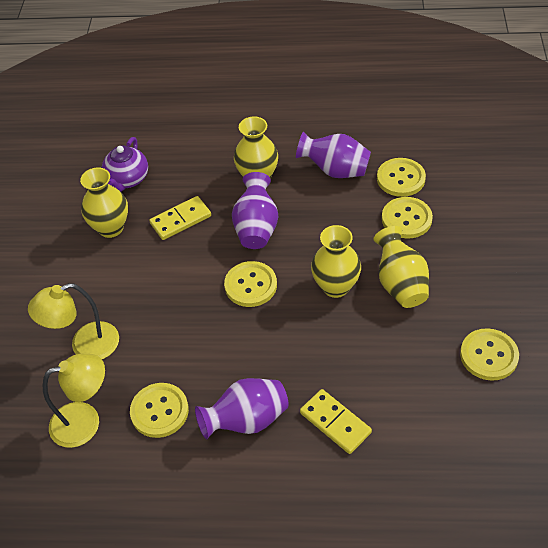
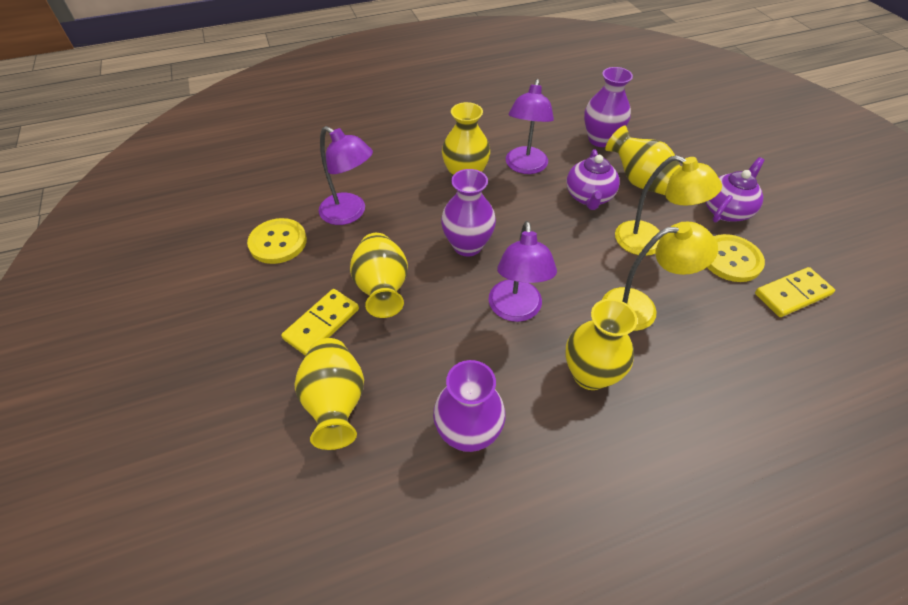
purple lamp: none = 0 -> [319,126,373,225] [488,221,557,322] [506,79,554,174] = 3
purple teapot: [102,137,148,192] = 1 -> [566,149,620,210] [705,157,765,222] = 2
yellow button: [130,383,189,438] [224,261,277,307] [377,158,426,197] [382,197,433,238] [460,328,519,381] = 5 -> [247,218,307,264] [707,234,765,282] = 2
yellow vase: [80,167,128,238] [234,116,278,178] [311,225,361,298] [373,226,429,308] = 4 -> [295,338,364,450] [350,233,408,318] [442,102,490,177] [566,299,638,390] [605,126,681,195] = 5

